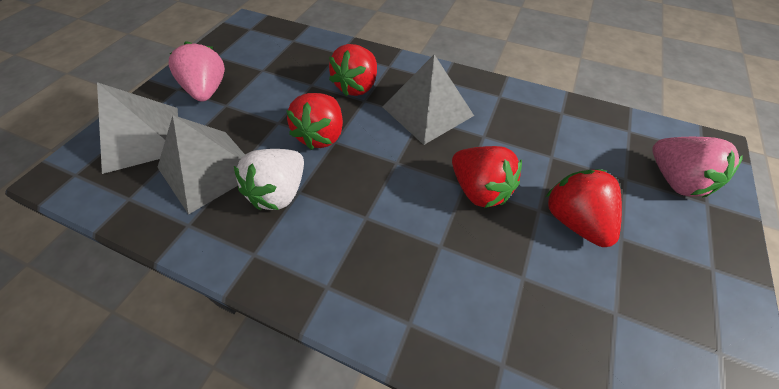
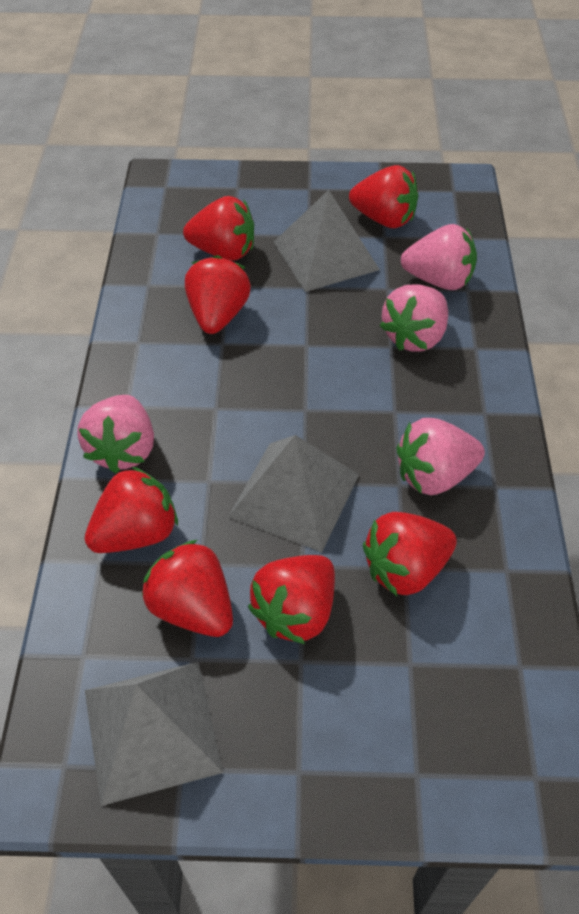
pink strawberry: [169,41,225,102] [652,137,743,198] = 2 -> [77,395,154,473] [380,284,448,351] [396,418,485,495] [401,224,477,290] = 4
red strawberry: [286,93,343,150] [329,44,377,96] [452,146,522,208] [546,169,622,247] = 4 -> [85,466,178,553] [142,540,233,637] [183,196,254,261] [185,255,251,334] [248,555,335,644] [349,165,418,228] [363,512,457,596] = 7
white strawberry: [234,149,304,210] = 1 -> none = 0

